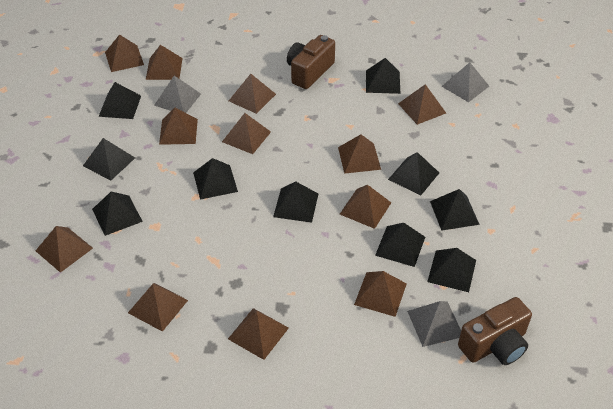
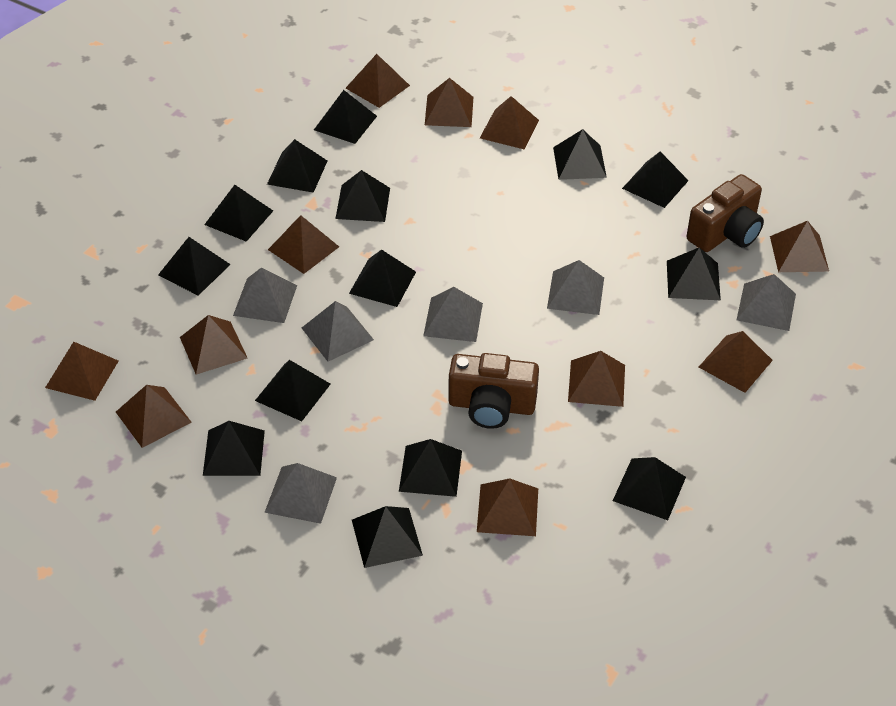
black pyramid: [83,138,135,180] [92,192,143,236] [99,82,141,119] [193,158,238,200] [273,181,318,223] [366,58,400,94] [375,223,425,267] [388,152,439,196] [427,248,476,292] [430,189,480,231] = 10 -> [158,237,231,296] [203,421,265,476] [204,185,273,242] [255,360,331,421] [267,139,327,193] [314,90,377,144] [335,170,390,222] [349,249,416,307] [352,506,423,568] [399,439,462,497] [553,129,607,180] [613,457,686,520] [622,152,689,208] [667,247,721,300] = 14
brown pyramid: [36,226,93,273] [105,34,144,72] [128,283,188,332] [146,45,183,80] [159,108,198,145] [222,113,271,154] [228,308,289,360] [229,74,276,114] [338,134,381,174] [340,185,391,229] [354,271,407,317] [398,84,446,125] = 12 -> [45,342,118,401] [116,385,192,448] [180,315,248,375] [268,215,339,274] [346,54,410,108] [425,78,473,127] [477,478,538,536] [480,96,539,149] [568,351,625,407] [699,331,773,393] [770,221,829,272] = 11
grey pyramid: [154,76,201,113] [407,301,461,347] [442,62,489,102] = 3 -> [233,267,297,323] [264,463,337,524] [302,301,374,361] [423,287,483,342] [547,260,604,315] [737,274,796,331] = 6

